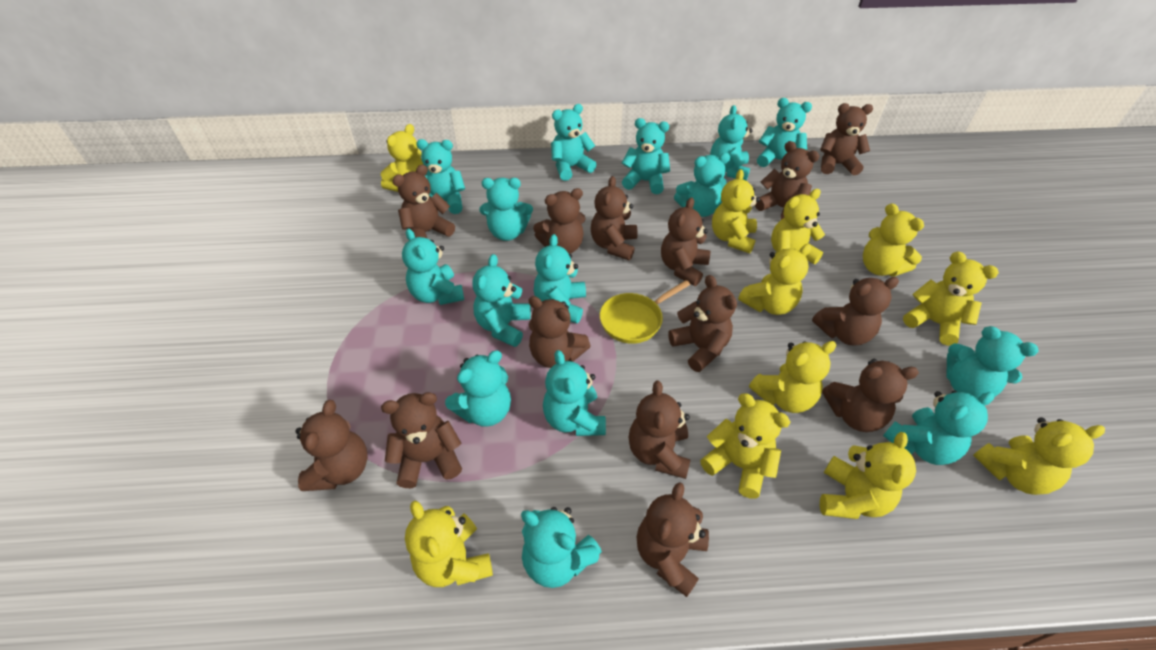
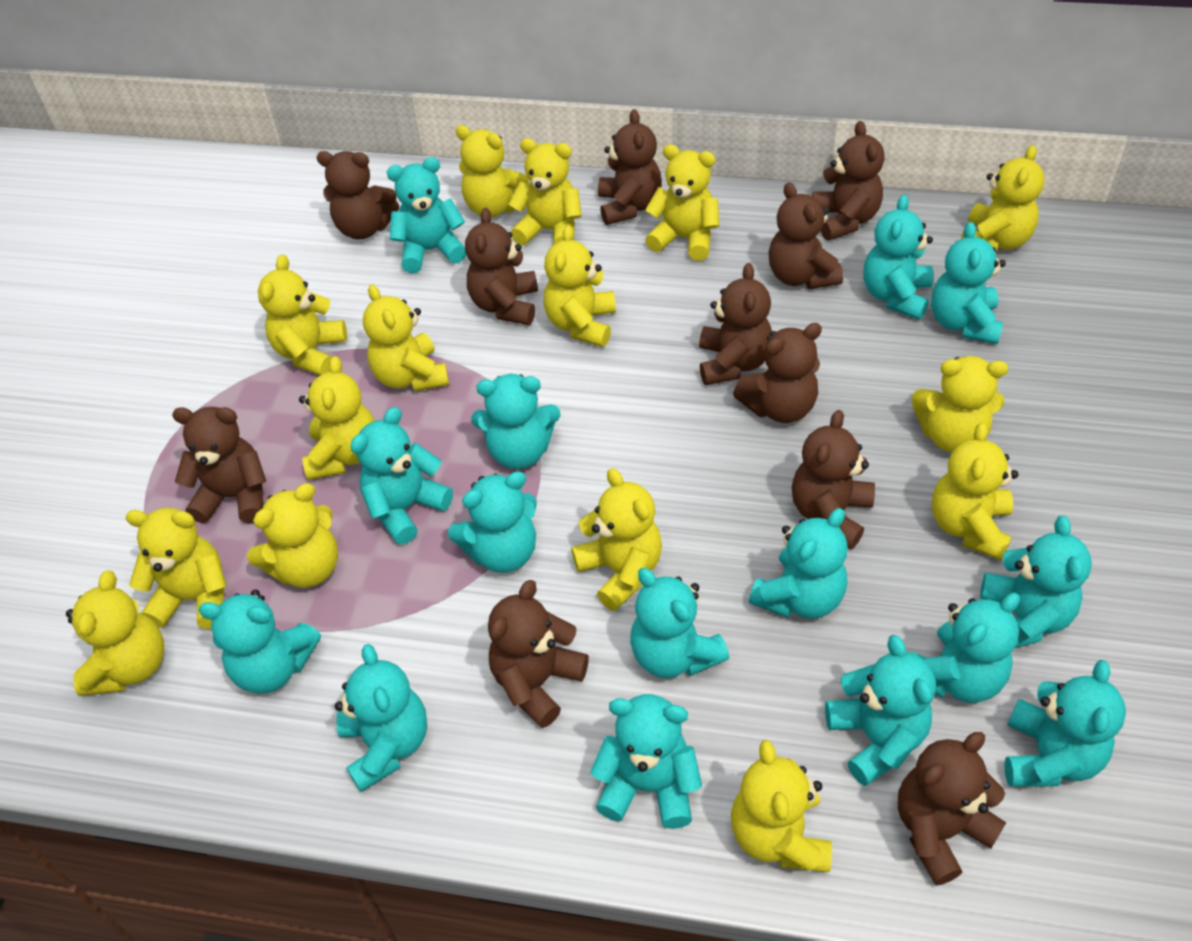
brown teddy bear: [295,400,368,491] [381,392,462,488] [392,165,455,239] [528,296,590,368] [533,188,586,254] [591,176,638,260] [629,381,691,479] [637,482,709,597] [661,197,710,286] [668,275,737,372] [755,141,820,219] [812,277,899,345] [820,103,873,175] [822,359,919,432] = 14 -> [172,407,266,524] [316,151,399,239] [465,208,538,325] [488,580,589,728] [598,109,662,225] [699,263,772,385] [733,323,822,423] [768,182,843,289] [792,410,875,549] [812,121,885,240] [898,732,1006,885] = 11
yellow pan: [600,280,690,344] = 1 -> none = 0
yellow teddy bear: [380,124,424,192] [405,501,493,587] [700,393,790,499] [712,169,760,253] [738,244,811,315] [749,341,836,413] [771,189,825,264] [820,432,916,519] [863,203,924,277] [903,252,999,346] [973,417,1105,495] = 11 -> [66,571,164,696] [125,508,227,629] [247,483,338,588] [258,254,347,375] [299,356,375,480] [363,284,449,392] [456,125,529,217] [508,138,582,246] [543,225,616,347] [571,468,662,611] [645,144,720,261] [731,740,832,872] [912,356,1008,453] [932,422,1018,560] [961,145,1044,254] = 15

